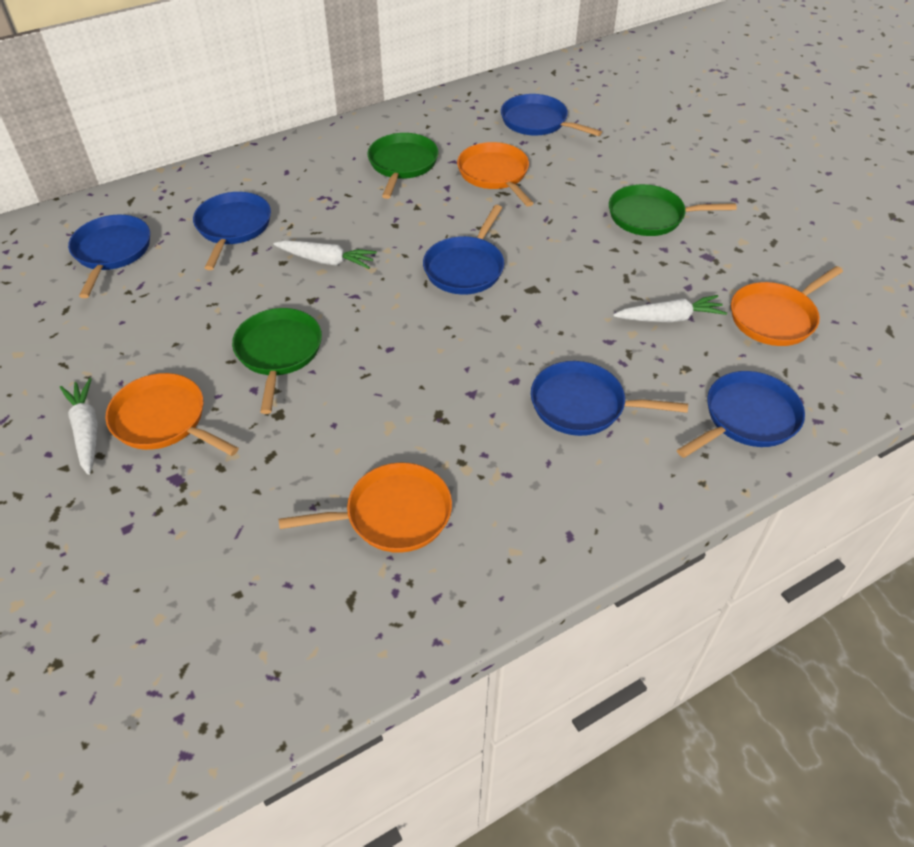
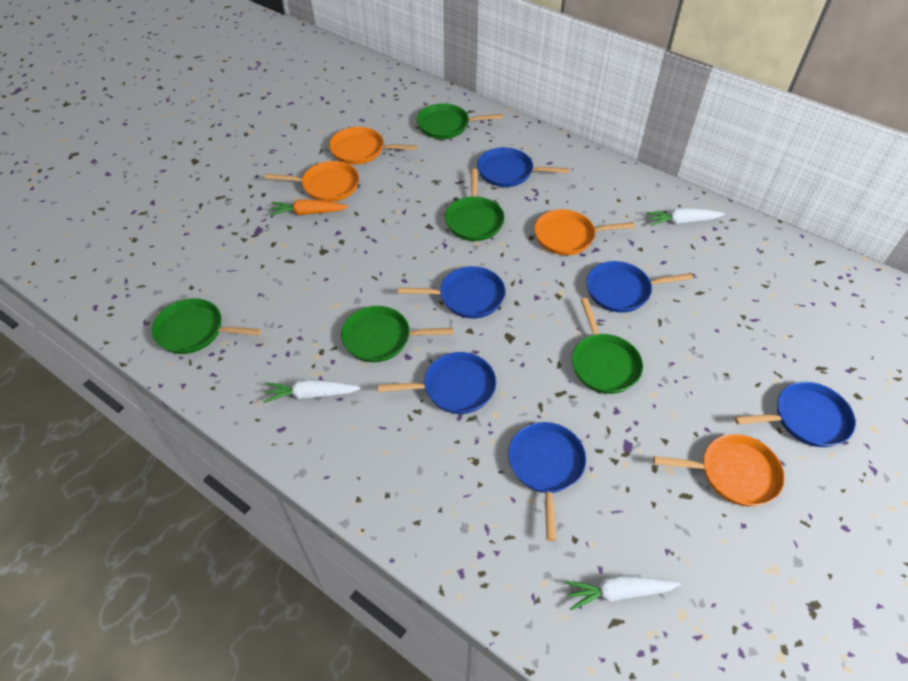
green pan: [232,308,322,414] [367,133,439,199] [609,184,737,236] = 3 -> [152,298,261,354] [341,306,453,362] [417,103,503,139] [445,169,505,241] [572,298,643,394] = 5
orange carrot: none = 0 -> [270,199,348,216] = 1

